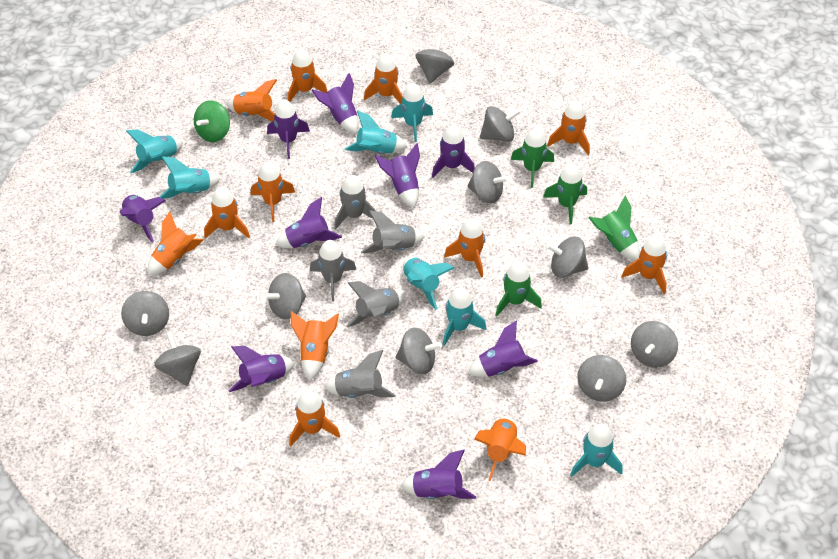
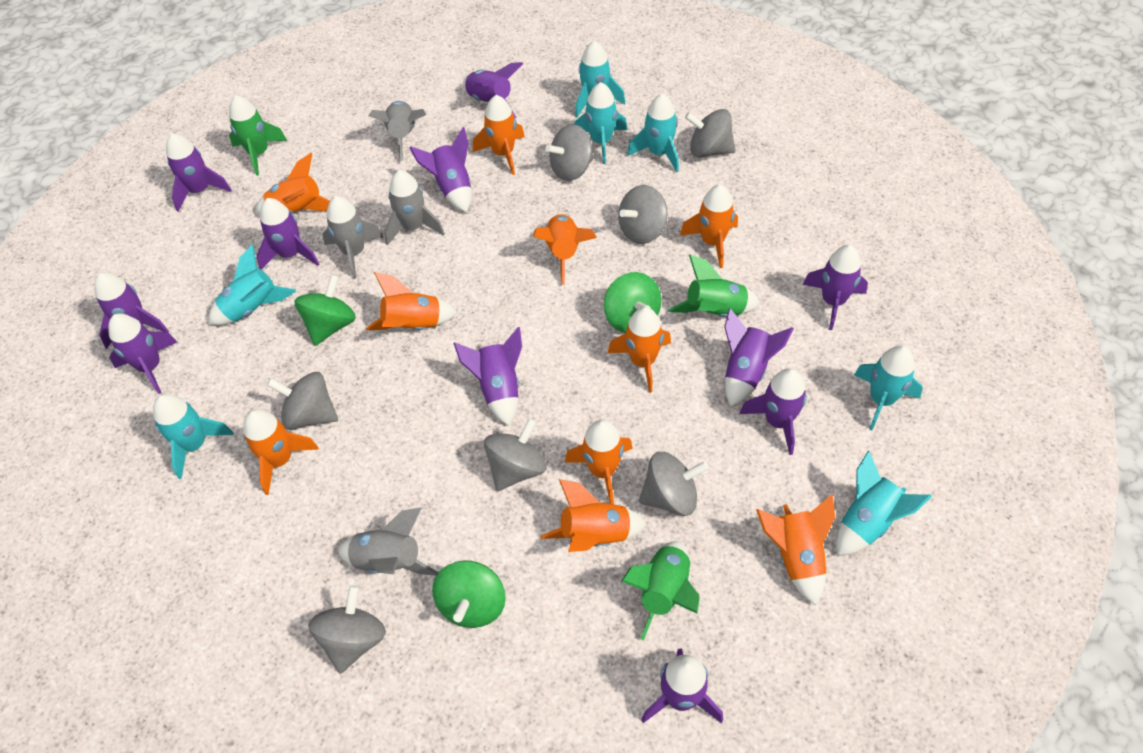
green rocket: [496,261,542,316] [511,128,554,188] [543,164,587,224] [589,195,640,261] = 4 -> [229,95,287,176] [621,541,700,641] [668,255,760,317] = 3
green spinning top: [194,100,230,142] = 1 -> [294,274,356,346] [432,560,506,628] [604,272,661,333] = 3
grey rocket: [310,240,356,301] [324,350,396,398] [334,175,376,229] [346,281,405,328] [361,210,425,253] = 5 -> [322,196,384,279] [338,507,439,576] [368,101,426,161] [384,170,445,245] = 4
grey spinning top: [121,291,169,336] [154,331,201,386] [264,273,306,319] [396,328,442,374] [416,37,454,83] [468,161,509,204] [480,106,521,142] [547,237,589,278] [577,355,626,402] [631,321,678,368] = 10 -> [267,372,338,430] [308,585,386,674] [484,418,547,491] [545,125,594,181] [618,185,668,244] [639,452,709,516] [685,109,736,157] = 7
orange rocket: [148,211,203,276] [204,187,250,239] [227,79,277,121] [251,162,295,222] [288,49,328,102] [289,391,340,446] [291,311,339,381] [364,53,403,104] [444,218,485,278] [474,416,526,481] [547,100,590,155] [622,236,667,294] = 12 -> [243,409,319,495] [255,153,330,215] [366,272,457,330] [473,95,525,175] [533,214,597,285] [541,479,647,552] [565,420,633,504] [608,307,671,393] [680,184,738,268] [756,494,835,605] = 10
purple rocket: [120,195,165,243] [228,346,295,392] [267,99,310,159] [275,197,342,248] [311,73,359,134] [375,143,420,208] [400,450,476,499] [432,125,475,177] [468,320,538,377] = 9 -> [94,272,169,349] [108,313,177,394] [166,133,232,211] [256,198,319,270] [409,127,471,212] [453,327,522,426] [463,62,523,119] [641,649,723,723] [724,308,794,406] [740,368,807,455] [803,245,868,330] = 11

